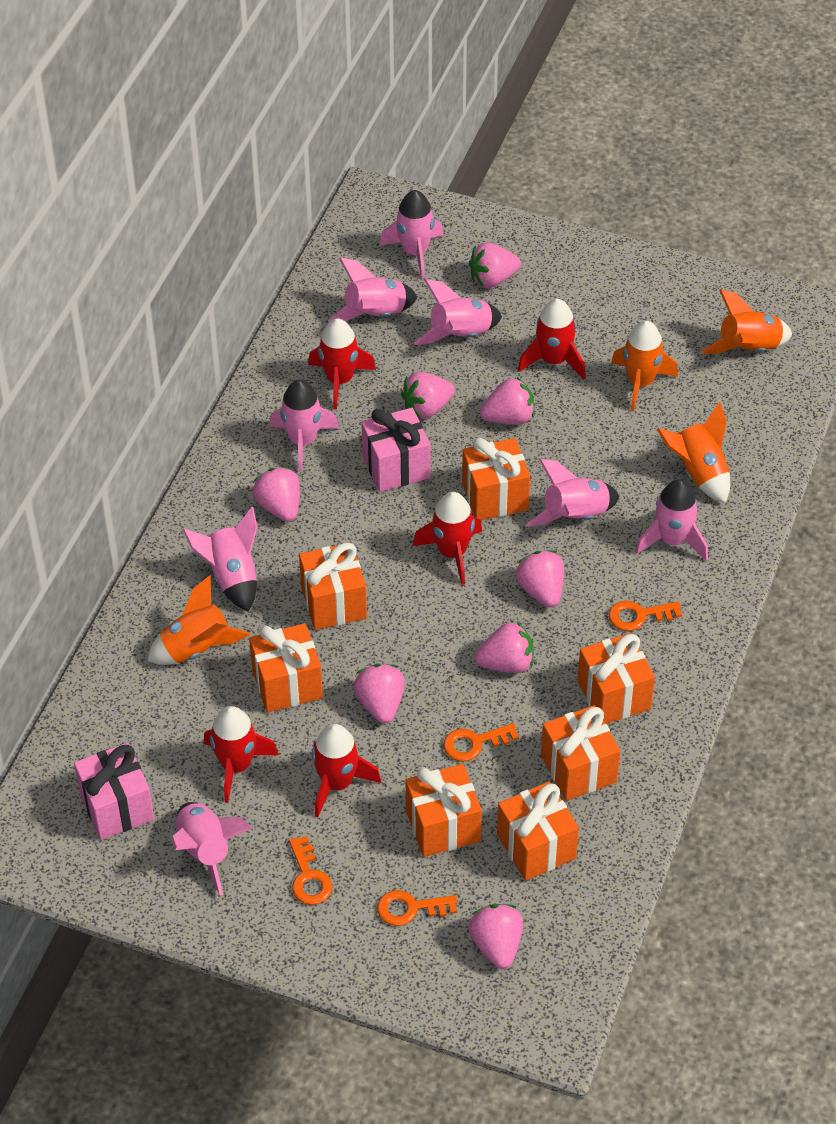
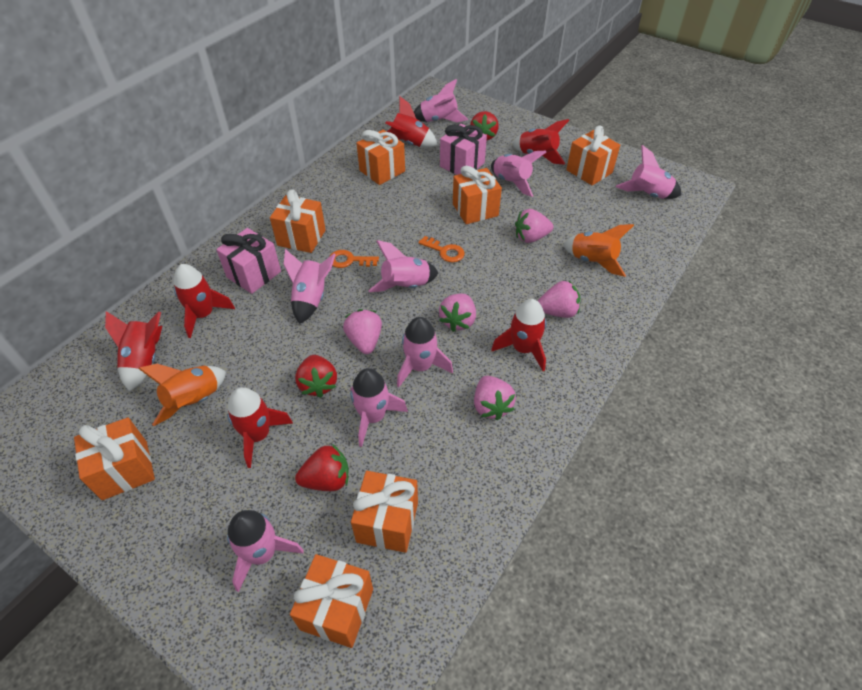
orange key: [289,836,332,905] [377,890,457,926] [443,723,519,761] [609,601,682,631] = 4 -> [329,250,379,268] [418,236,465,262] = 2
orange rocket: [147,575,250,665] [611,321,678,411] [657,402,730,503] [701,289,792,354] = 4 -> [138,364,226,426] [563,224,634,277] = 2
pink strawberry: [253,467,300,522] [353,664,405,724] [401,372,455,419] [468,904,523,969] [469,243,521,288] [474,622,534,673] [480,377,535,424] [516,550,564,607] = 8 -> [343,309,382,354] [439,293,476,332] [474,376,516,421] [515,209,554,243] [538,281,580,318] = 5
red rocket: [204,706,279,803] [308,318,376,410] [312,724,381,817] [413,492,482,585] [518,299,586,379] = 5 -> [105,311,162,392] [174,264,235,338] [227,387,293,468] [385,96,438,148] [491,299,546,371] [512,119,569,165] = 6
red strawberry: none = 0 -> [295,355,337,398] [295,444,349,491] [470,111,499,140] = 3

